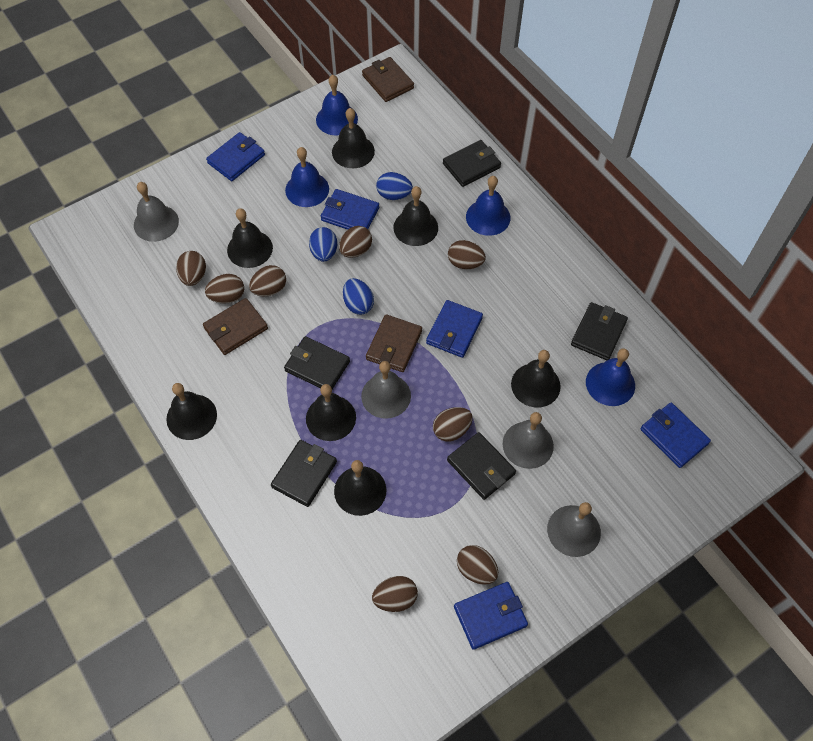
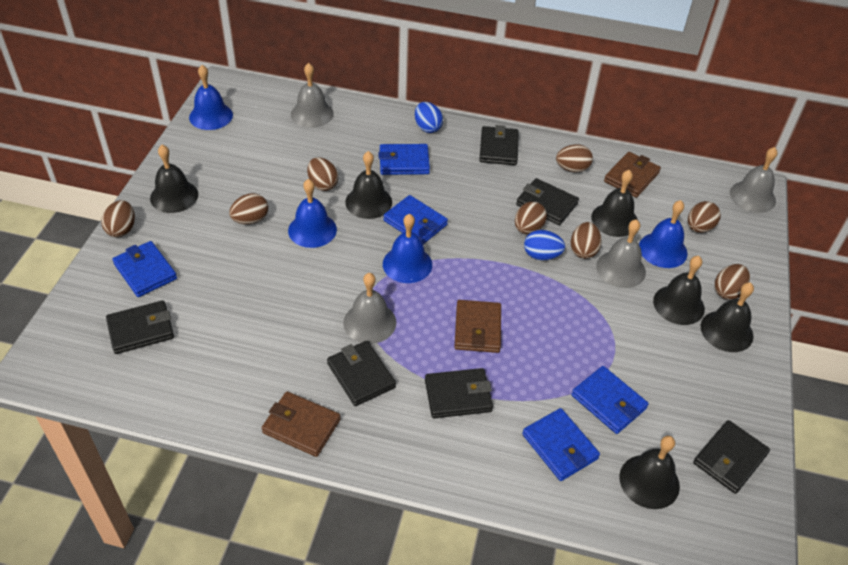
black bell: [166,383,217,440] [227,208,273,268] [306,384,356,441] [332,108,375,168] [334,460,386,516] [393,186,438,246] [511,350,561,408] = 7 -> [150,145,198,213] [345,151,392,219] [591,170,638,237] [619,436,680,509] [653,256,705,325] [701,282,754,352] = 6
black wallet: [271,440,337,507] [284,336,350,389] [443,140,501,187] [447,432,516,500] [571,302,628,360] = 5 -> [106,300,174,354] [327,341,396,406] [425,368,493,418] [479,125,519,165] [516,178,579,225] [693,420,770,494] = 6
blue egg: [309,227,337,262] [343,278,374,315] [376,172,413,200] = 3 -> [415,102,443,133] [524,230,565,260] = 2

